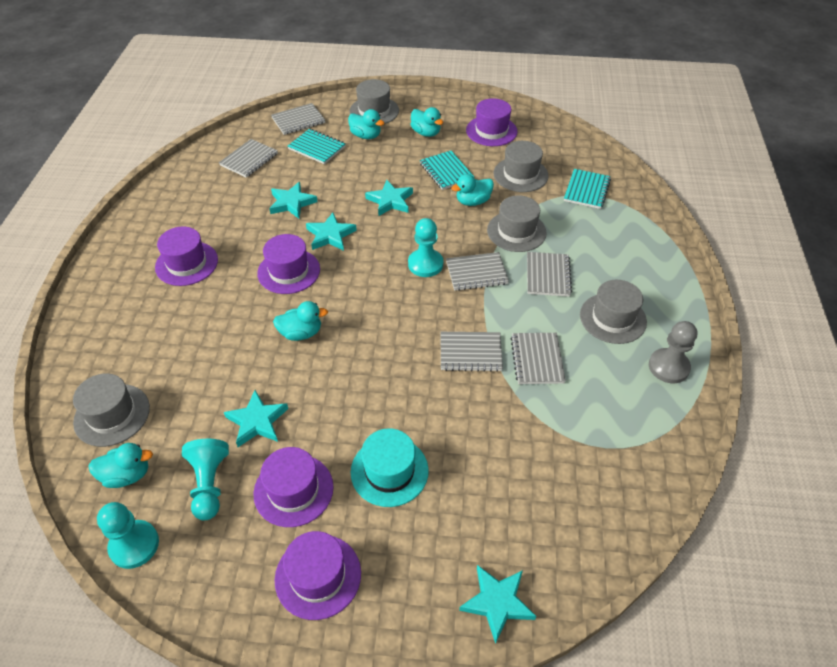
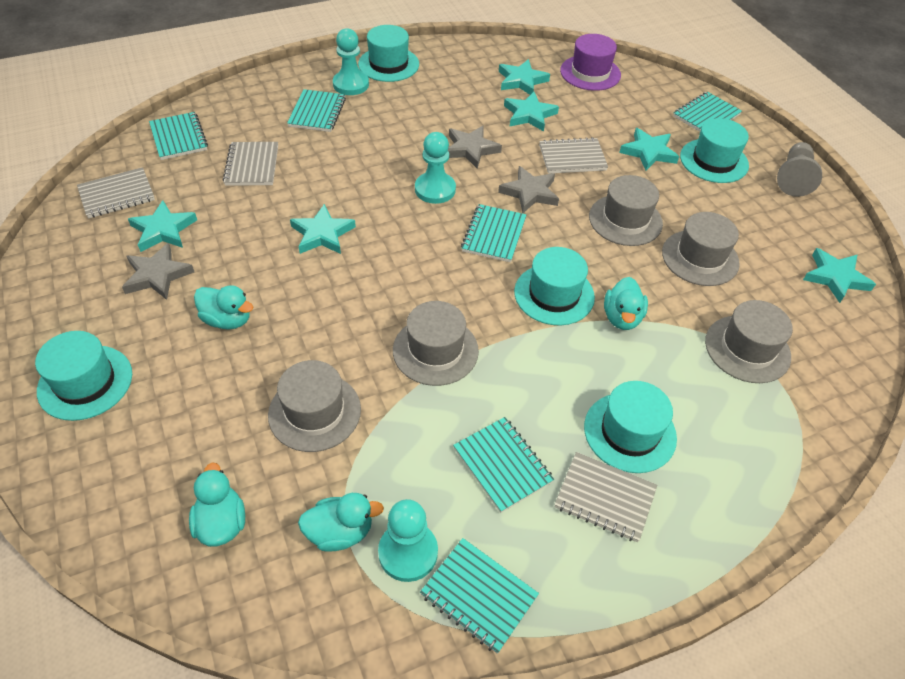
grey notebook: [219,139,278,178] [271,103,325,135] [441,332,503,372] [446,252,509,291] [510,333,566,384] [527,252,572,297] = 6 -> [77,167,155,219] [223,142,278,186] [539,137,608,174] [554,452,657,542] = 4
grey star: none = 0 -> [122,243,194,300] [448,126,502,169] [498,166,559,213] = 3
purple hat: [155,226,218,286] [253,447,334,527] [257,234,320,294] [275,531,361,620] [466,98,518,146] = 5 -> [560,34,621,91] = 1
turquoise duck: [88,443,153,488] [273,301,328,341] [348,109,384,139] [410,107,443,137] [451,174,494,206] = 5 -> [189,462,245,547] [194,285,253,330] [298,493,384,552] [604,277,648,330] = 4
turquoise hat: [351,428,429,507] = 1 -> [35,331,132,421] [358,25,419,82] [514,247,595,325] [584,381,677,473] [680,118,749,183] = 5
turquoise notebook: [287,129,346,164] [420,151,474,190] [564,169,611,209] = 3 -> [149,112,208,160] [287,89,346,132] [420,538,539,654] [453,417,554,513] [461,204,527,262] [673,92,742,132] = 6
turquoise star: [224,390,288,447] [269,182,318,219] [306,213,357,251] [365,180,413,216] [459,565,536,644] = 5 -> [128,200,197,252] [290,204,356,254] [499,59,550,95] [504,92,559,131] [619,128,679,171] [803,248,876,303] = 6

